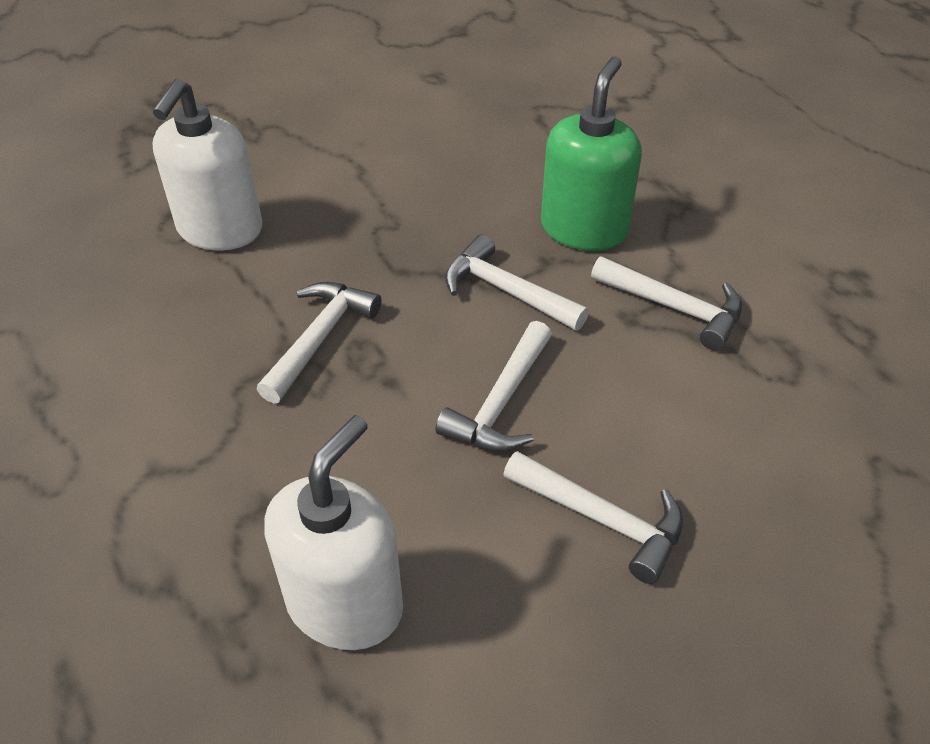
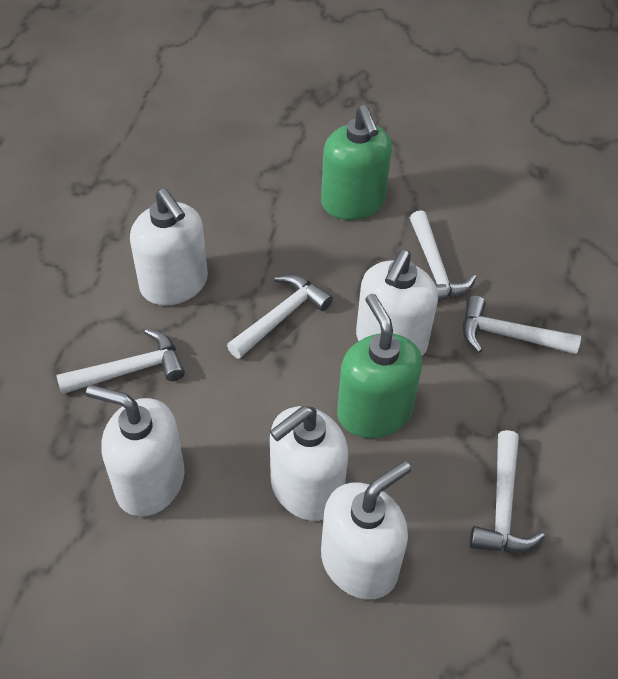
green soap dispenser: [541,56,642,251] = 1 -> [321,105,392,220] [337,294,422,438] = 2
white soap dispenser: [152,79,262,251] [264,415,403,650] = 2 -> [86,385,184,517] [130,188,208,306] [270,406,348,521] [321,461,411,600] [356,250,438,356] = 5

